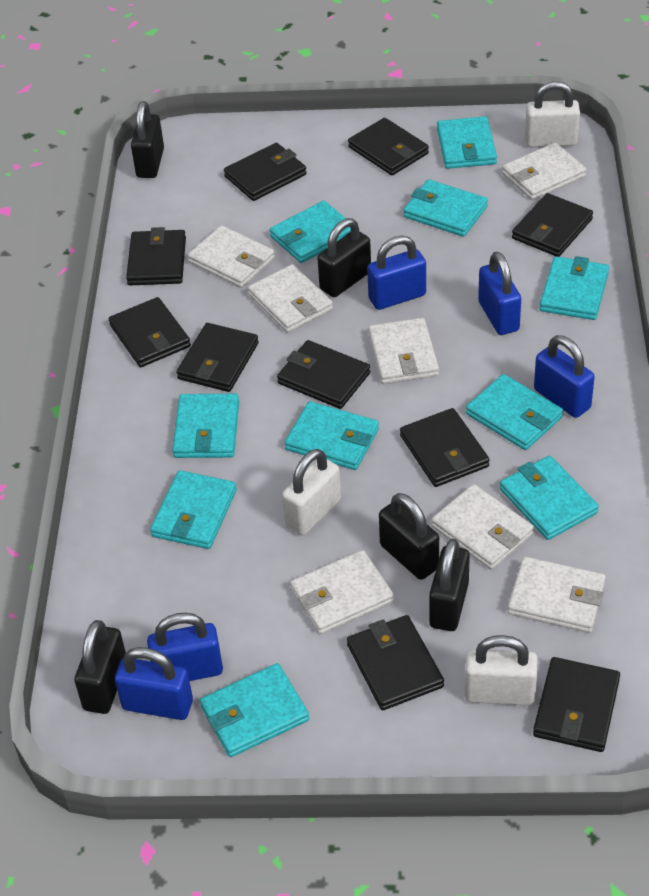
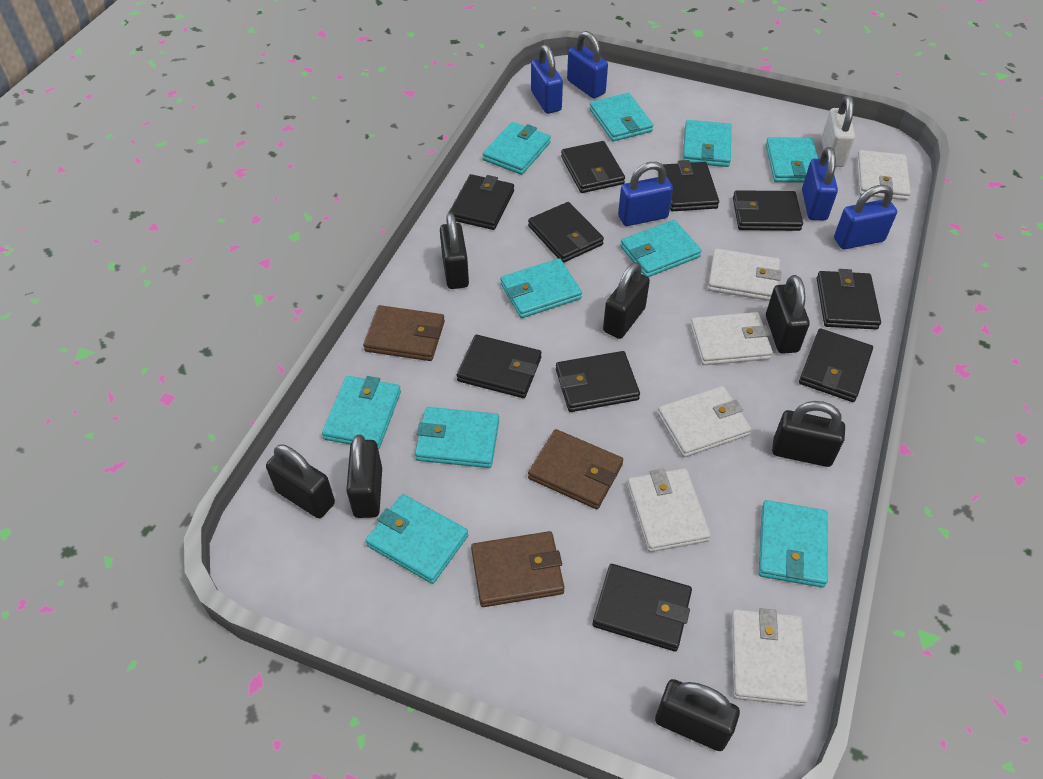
black padlock: [74,620,126,714] [131,101,164,178] [318,218,371,297] [379,493,439,580] [429,539,470,631] = 5 -> [266,444,335,518] [346,435,382,518] [440,213,469,289] [603,262,650,339] [655,679,740,751] [766,275,810,354] [772,401,845,467] = 7
brown wallet: none = 0 -> [363,305,445,361] [471,531,565,607] [528,429,623,509] = 3
white padlock: [282,449,341,535] [465,635,538,706] [525,81,580,147] = 3 -> [821,96,855,167] = 1
white wallet: [187,225,275,288] [248,264,333,333] [290,550,394,635] [368,318,439,384] [431,484,534,570] [502,142,587,200] [507,557,606,633] = 7 -> [627,468,711,552] [657,386,751,457] [690,312,773,365] [708,249,781,301] [731,608,808,706] [857,150,911,200] = 6

